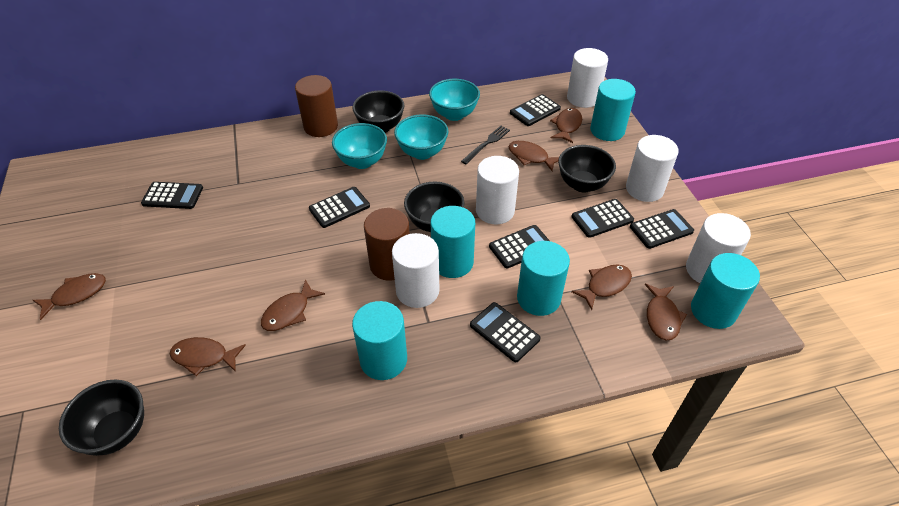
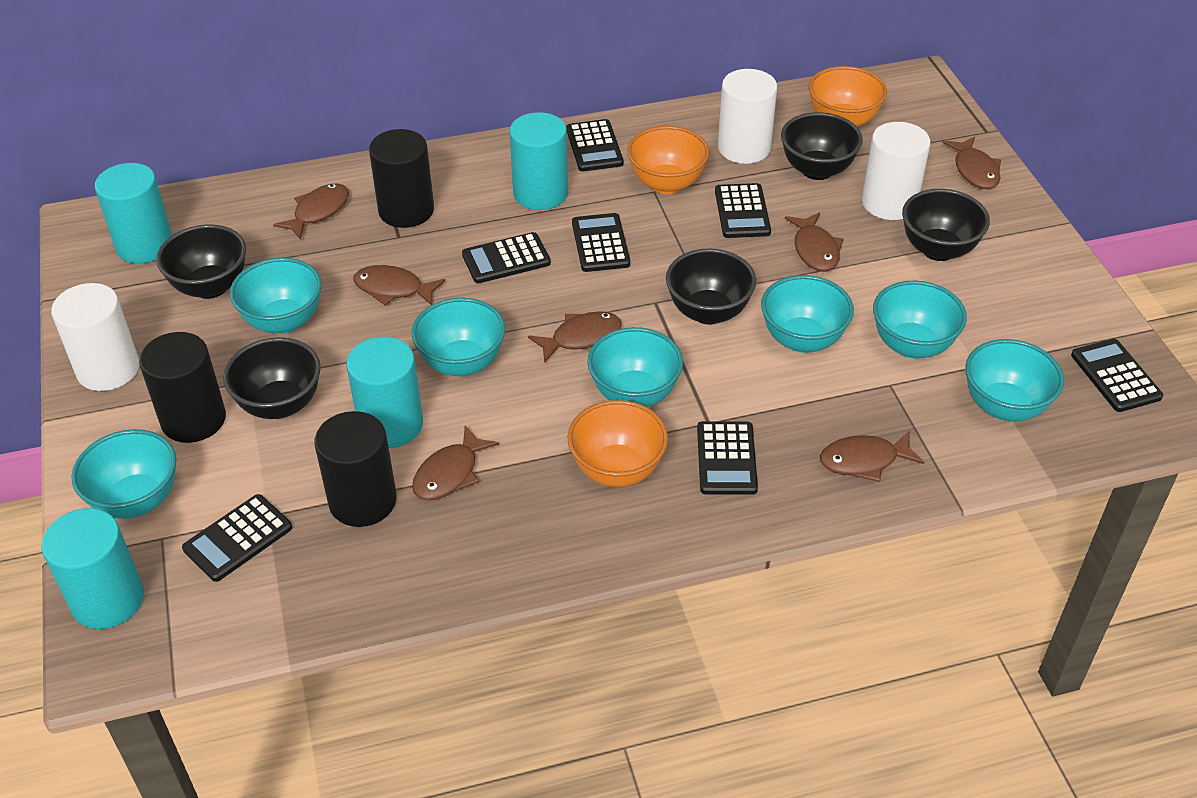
black bowl: [59,380,144,456] [352,90,404,133] [404,182,465,232] [558,145,616,192] = 4 -> [156,224,246,299] [223,337,321,419] [666,249,756,325] [781,112,863,180] [902,189,990,261] = 5
black cylinder: none = 0 -> [139,332,226,443] [314,411,397,527] [369,129,434,228] = 3
black fork: [461,126,510,164] = 1 -> none = 0
brown cylinder: [295,75,338,137] [364,208,410,281] = 2 -> none = 0
orange bowl: none = 0 -> [568,400,668,487] [627,126,709,194] [809,66,887,127] = 3
turquoise bowl: [332,123,387,169] [394,114,449,160] [429,79,480,121] = 3 -> [71,429,176,519] [230,258,322,334] [412,298,505,377] [587,327,683,407] [761,275,854,353] [873,281,967,359] [965,339,1064,421] = 7
turquoise cylinder: [352,301,407,380] [431,206,475,278] [517,241,570,316] [590,79,636,141] [691,253,760,329] = 5 -> [41,508,144,629] [95,163,173,263] [346,337,423,448] [509,112,568,210] = 4
white cylinder: [392,233,439,308] [476,156,519,224] [567,48,608,108] [626,135,679,202] [686,213,751,283] = 5 -> [51,283,140,391] [718,69,777,164] [862,122,930,220] = 3

